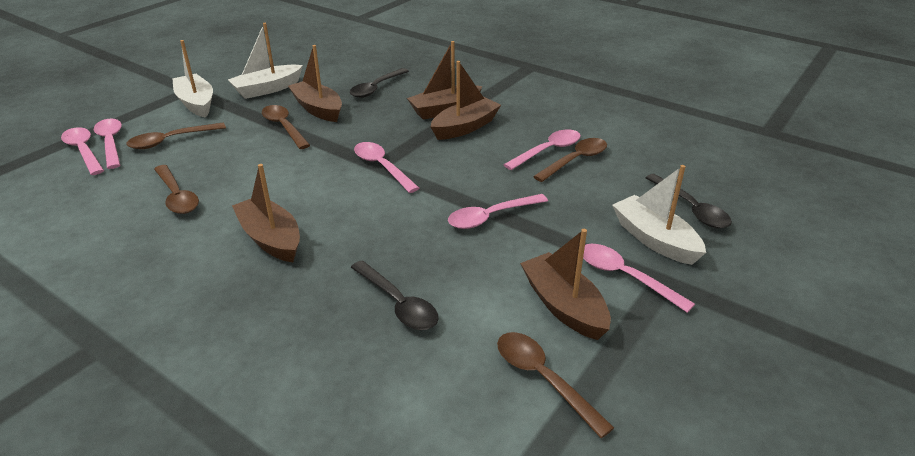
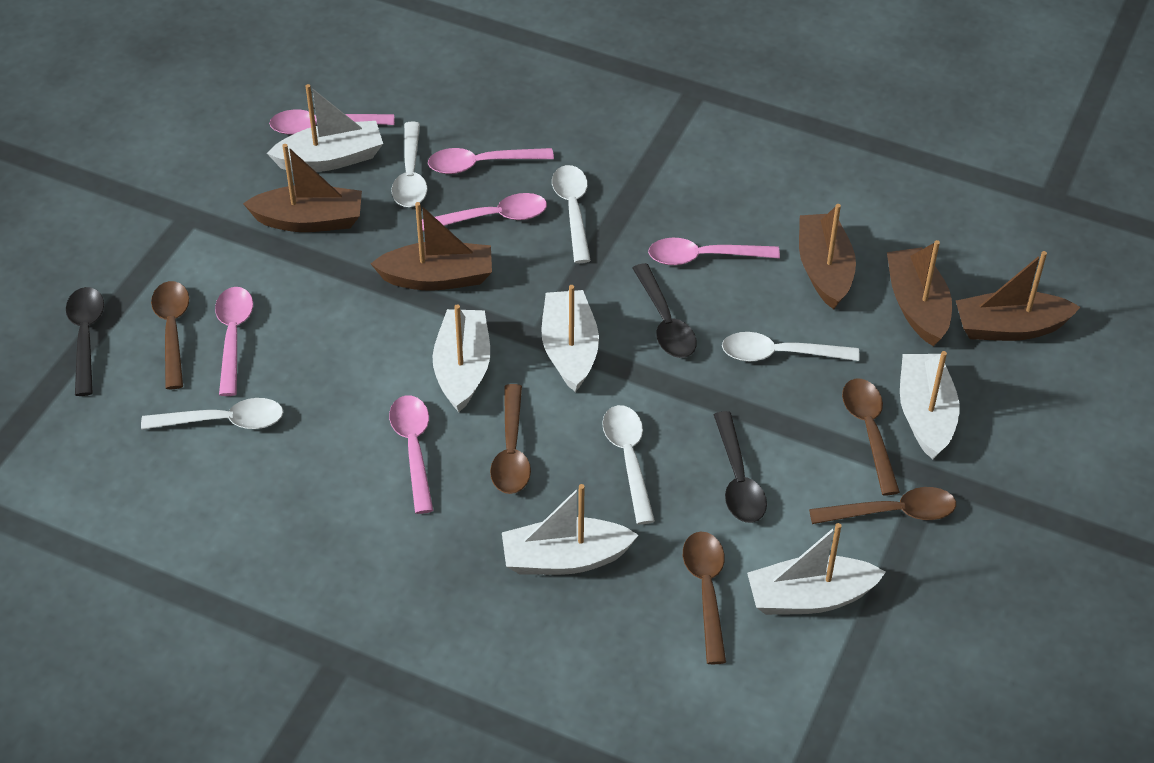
white boat: [172,40,213,118] [228,23,303,99] [612,165,706,265] = 3 -> [267,84,383,172] [433,304,490,412] [502,484,639,575] [541,285,599,392] [747,523,886,615] [900,351,960,459] = 6
white spoon: none = 0 -> [141,398,283,430] [391,122,427,207] [552,165,591,263] [602,405,655,525] [722,332,860,362] = 5

